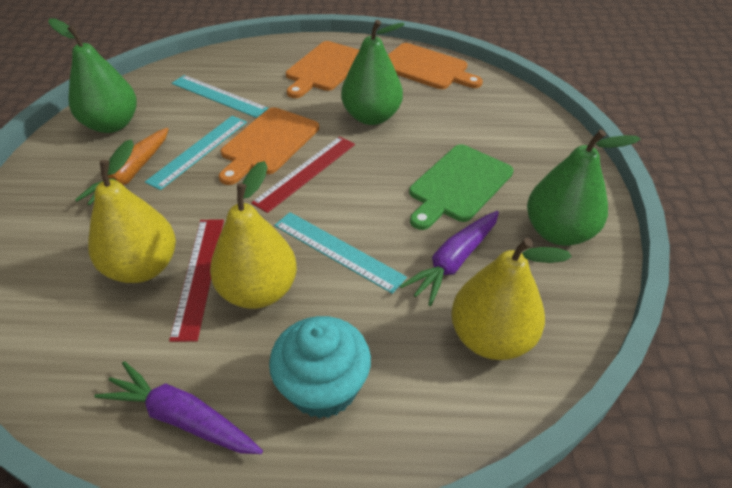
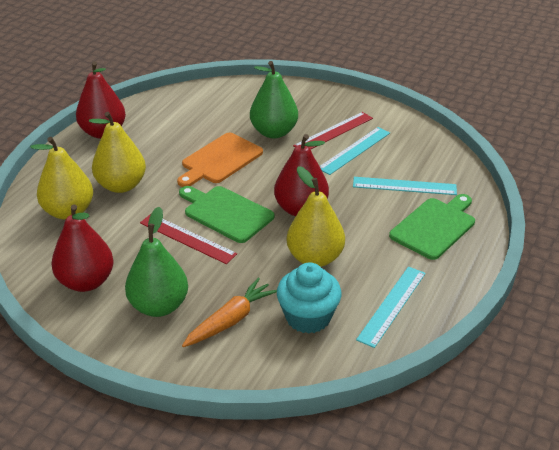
green cutting board: [409,144,514,230] = 1 -> [179,186,274,243] [389,194,475,260] = 2
green pear: [48,18,137,133] [341,20,405,125] [527,129,640,246] = 3 -> [125,207,188,317] [250,61,298,138] = 2
orange cutting board: [219,107,319,185] [286,41,359,98] [388,43,483,89] = 3 -> [177,133,263,187] = 1
purple carrot: [95,361,263,454] [400,211,499,306] = 2 -> none = 0
red pear: none = 0 -> [51,204,114,292] [76,61,126,139] [274,134,329,216] = 3

